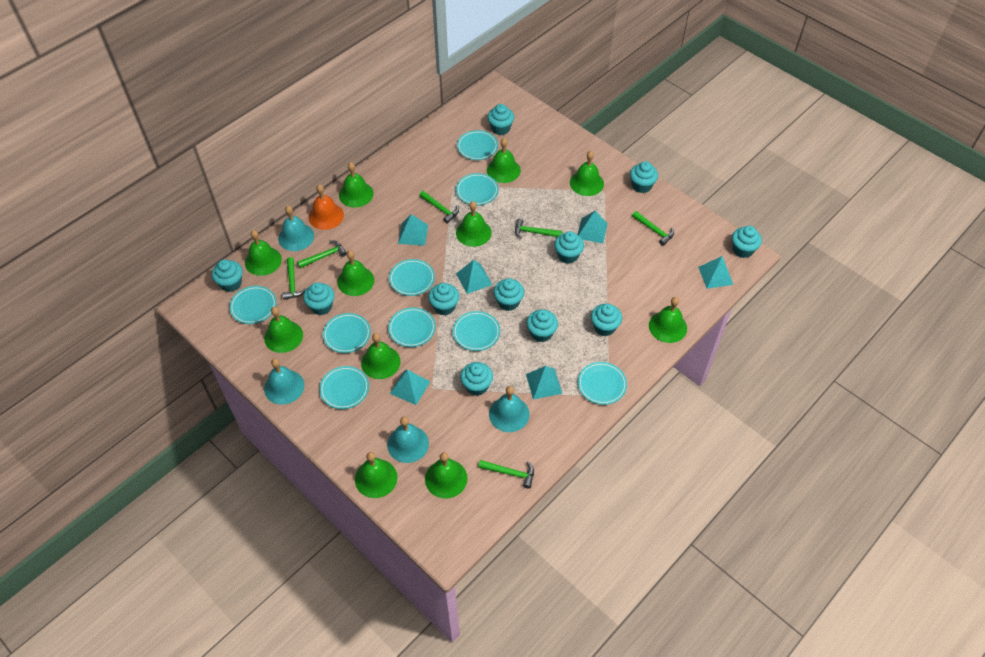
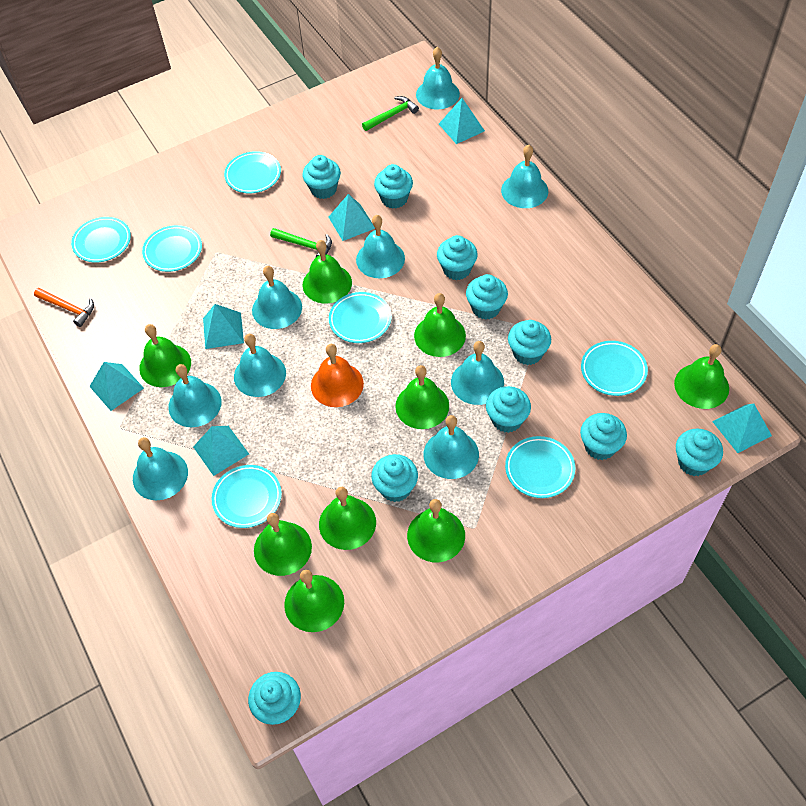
green bell: [245,230,282,276] [264,307,303,353] [337,250,374,296] [339,162,374,208] [355,452,397,498] [361,333,401,379] [425,452,467,498] [456,201,492,247] [487,138,521,183] [570,151,604,196] [649,297,687,343] = 11 -> [139,324,191,387] [254,513,312,576] [284,570,344,632] [303,240,352,303] [319,487,376,550] [395,365,449,429] [407,499,465,562] [414,293,466,357] [674,344,729,409] = 9
green hammer: [282,257,306,300] [297,240,347,268] [419,191,459,224] [478,460,534,489] [515,219,562,239] [632,211,674,246] = 6 -> [270,228,332,257] [362,96,419,131] = 2
orange hammer: none = 0 -> [34,288,94,327] = 1
turquoise bell: [264,358,304,405] [278,206,314,251] [387,417,429,463] [489,386,530,432] = 4 -> [133,437,188,500] [168,364,222,427] [234,334,286,397] [252,266,302,329] [356,215,405,278] [416,47,460,109] [423,415,479,479] [451,341,504,405] [501,145,548,208] = 9
turquoise cupcake: [212,259,243,292] [303,283,335,315] [428,283,459,315] [460,362,493,396] [487,104,514,135] [494,278,524,311] [527,309,558,342] [554,231,584,264] [591,304,622,336] [630,161,658,193] [732,226,762,258] = 11 -> [248,672,301,725] [302,155,341,199] [371,454,418,502] [374,164,413,209] [437,235,478,280] [466,274,508,319] [486,386,531,433] [508,320,551,365] [580,413,627,460] [676,429,723,476] = 10
turquoise plate: [229,286,277,324] [319,366,369,409] [323,313,371,353] [388,308,436,347] [389,259,435,296] [453,311,500,351] [456,173,499,205] [457,130,498,160] [578,362,627,405] = 9 -> [71,217,131,262] [142,225,202,272] [212,465,282,528] [224,151,281,193] [329,292,392,343] [505,436,575,498] [581,341,648,396] = 7

